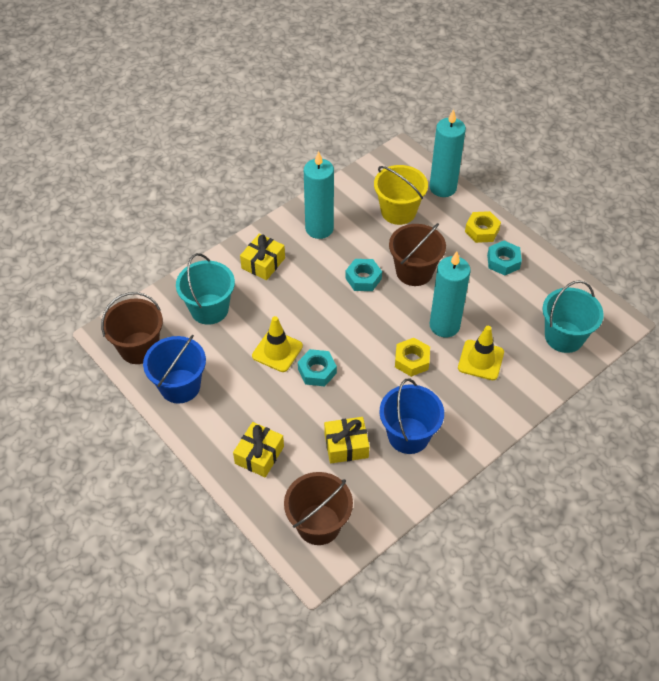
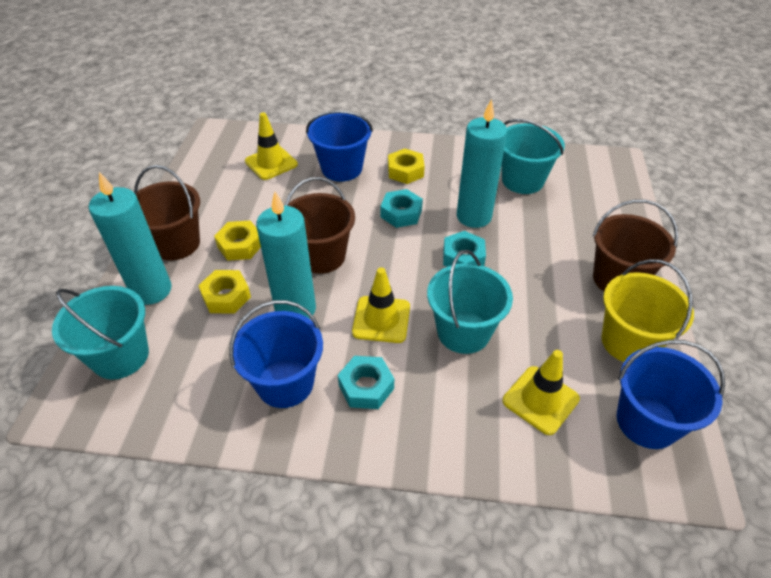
blue bucket: [143,335,206,404] [379,379,444,454] = 2 -> [229,300,323,408] [306,110,373,182] [617,340,725,449] = 3
turquoise bucket: [176,253,235,325] [543,280,604,353] = 2 -> [52,286,149,379] [427,250,513,354] [501,119,565,194] = 3
yellow gift: [233,422,284,477] [240,234,285,280] [324,417,370,463] = 3 -> none = 0
yellow nut: [395,338,430,377] [465,211,501,243] = 2 -> [198,270,251,314] [214,221,261,261] [388,148,425,184] = 3
yellow traffic cone: [252,316,303,372] [458,326,504,380] = 2 -> [245,112,298,180] [352,268,410,343] [503,350,580,435] = 3

